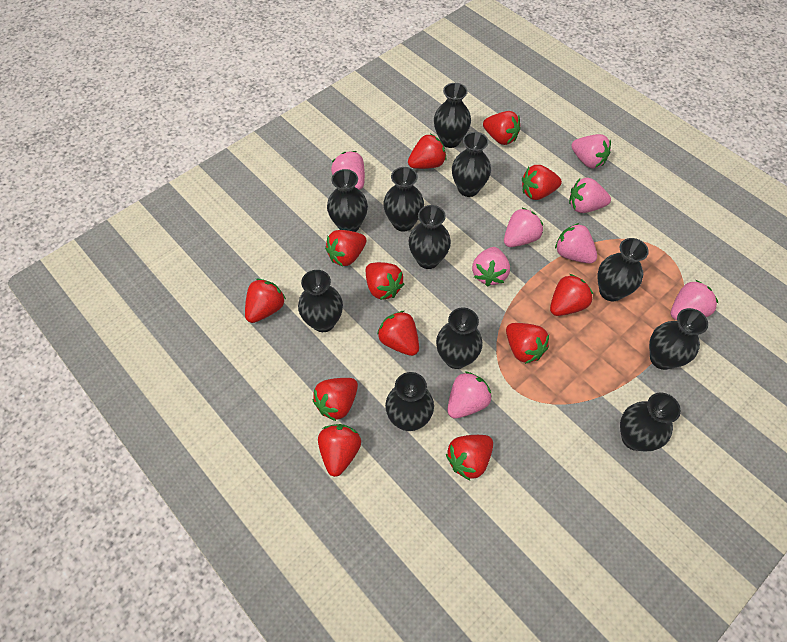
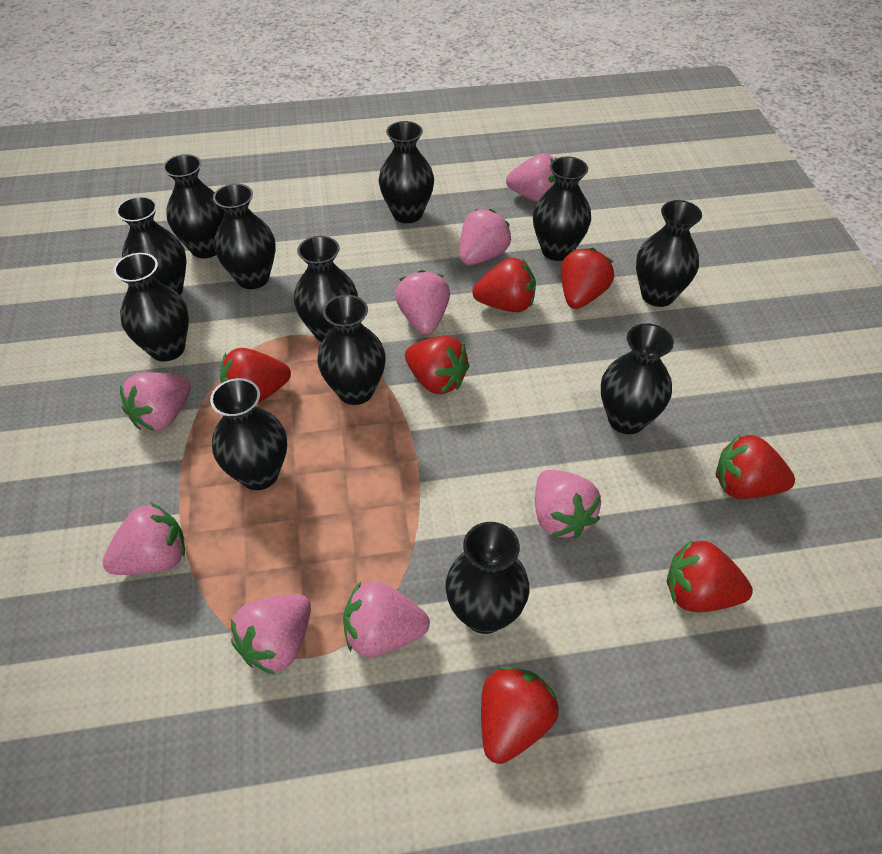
black vase: [298,270,343,332] [327,169,368,232] [383,167,424,232] [385,372,434,431] [409,205,451,269] [434,83,471,148] [436,307,483,369] [452,132,491,197] [597,238,649,301] [620,393,681,451] [649,308,708,370] = 11 -> [114,253,189,362] [116,196,187,295] [163,154,225,258] [210,378,287,490] [213,184,276,289] [294,236,358,342] [317,295,386,405] [379,121,434,223] [445,522,529,634] [533,156,591,261] [601,323,674,434] [636,200,702,307] = 12
red strawberry: [245,279,286,323] [313,378,358,421] [318,424,361,477] [325,230,366,266] [366,262,404,300] [377,311,419,356] [408,134,446,169] [446,435,493,481] [483,111,521,145] [506,323,549,364] [522,165,562,200] [550,274,593,316] = 12 -> [220,348,291,404] [405,336,470,394] [472,258,536,312] [481,666,559,764] [561,248,614,309] [666,539,753,612] [716,433,795,499] = 7

